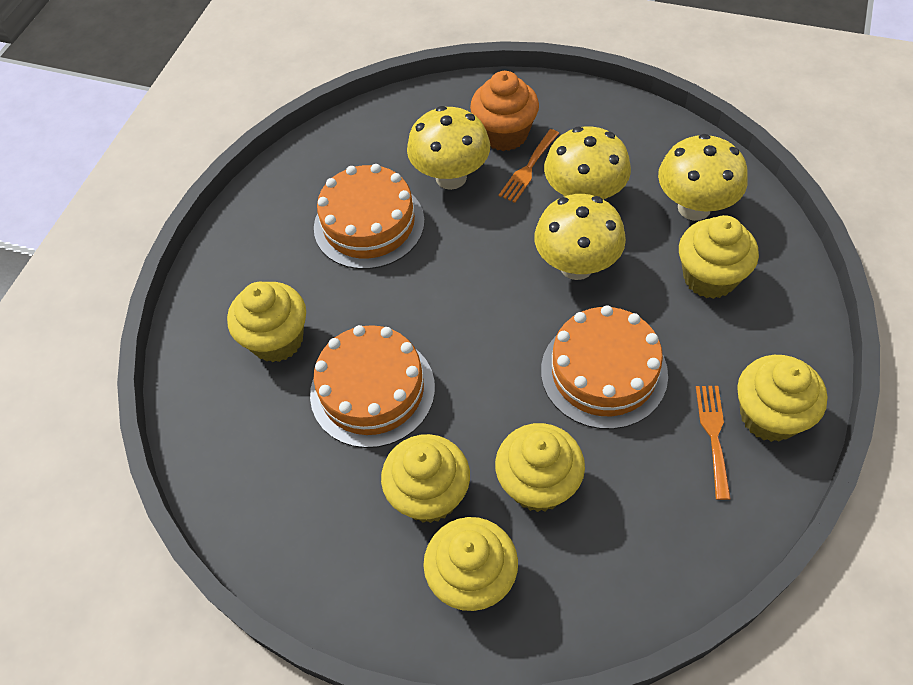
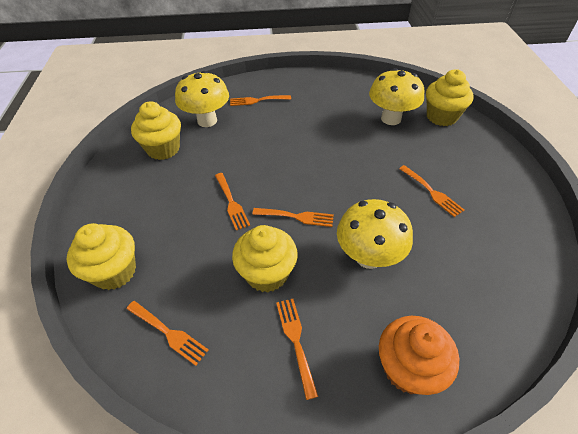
orange cake: [310,325,435,448] [314,164,425,269] [541,305,668,429] = 3 -> none = 0
orange fork: [499,129,559,203] [696,386,731,500] = 2 -> [126,301,208,366] [215,173,250,230] [230,95,291,106] [252,208,334,227] [276,299,318,400] [399,165,464,217] = 6
yellow cupcake: [227,282,306,362] [381,434,470,523] [423,517,518,611] [495,423,585,512] [679,215,759,299] [737,355,827,442] = 6 -> [67,223,136,290] [131,101,181,160] [232,225,298,292] [426,69,474,126] = 4
yellow mushroom: [407,106,490,190] [534,194,626,280] [544,126,631,199] [658,134,748,221] = 4 -> [175,71,229,127] [337,199,413,269] [369,68,424,125] = 3

